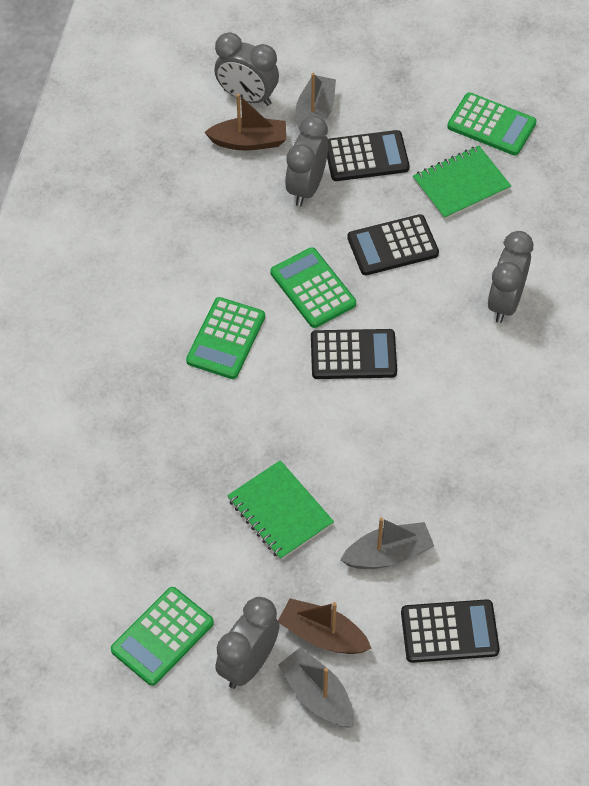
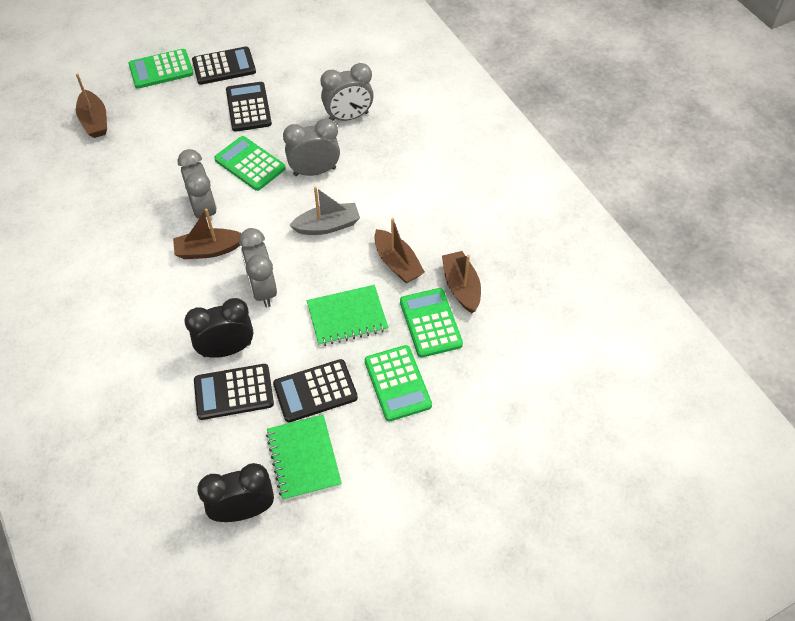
black clock: none = 0 -> [185,298,253,358] [197,463,274,522] = 2
brown boat: [204,94,286,151] [278,598,372,654] = 2 -> [76,73,107,138] [173,208,241,259] [374,218,425,284] [442,251,481,313] = 4
grey boat: [278,647,354,728] [296,73,336,133] [340,517,434,569] = 3 -> [289,187,360,235] = 1

